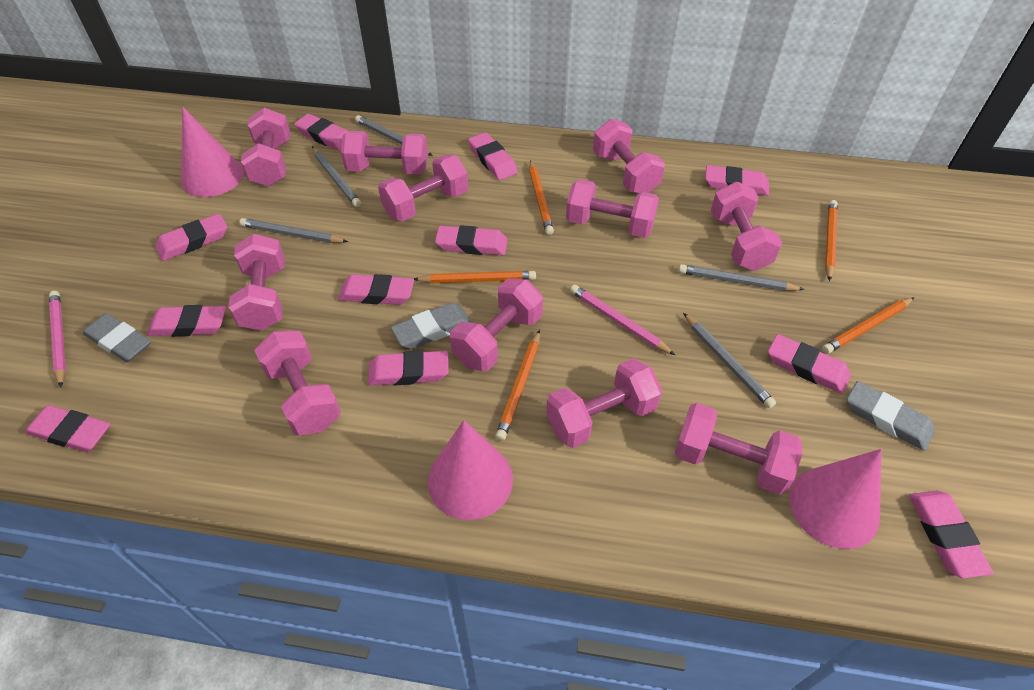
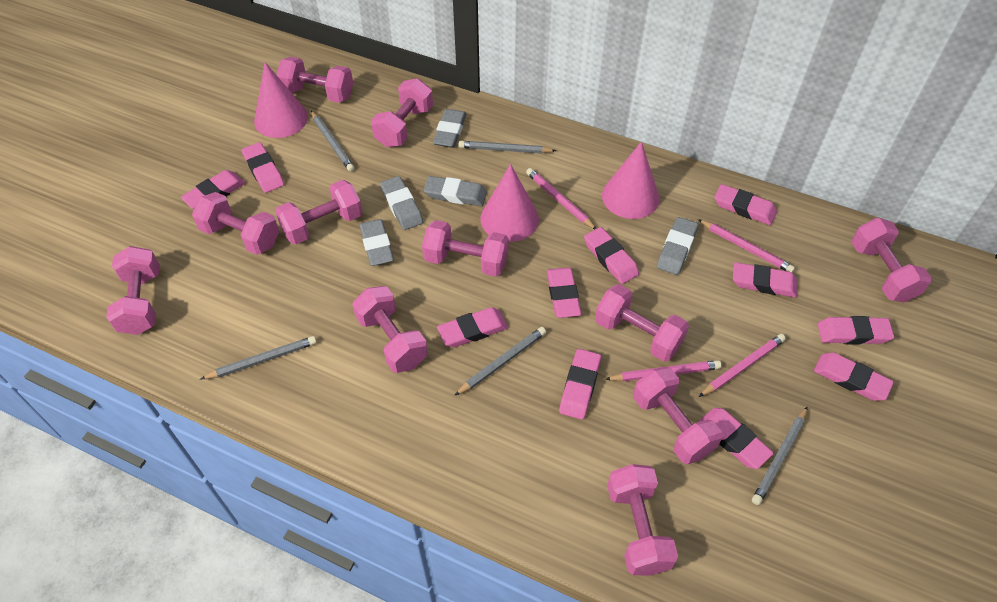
grey eraser: [83,313,151,362] [391,303,472,349] [847,381,935,451] = 3 -> [359,219,394,266] [380,176,423,230] [424,176,487,206] [433,109,466,148] [657,217,698,275] = 5
orange pencil: [414,271,536,283] [495,330,540,441] [529,160,554,235] [822,297,914,354] [825,200,838,281] = 5 -> none = 0
pink pencil: [49,291,66,388] [570,285,675,355] = 2 -> [526,168,596,229] [606,360,722,382] [698,219,795,273] [699,334,786,397] = 4

